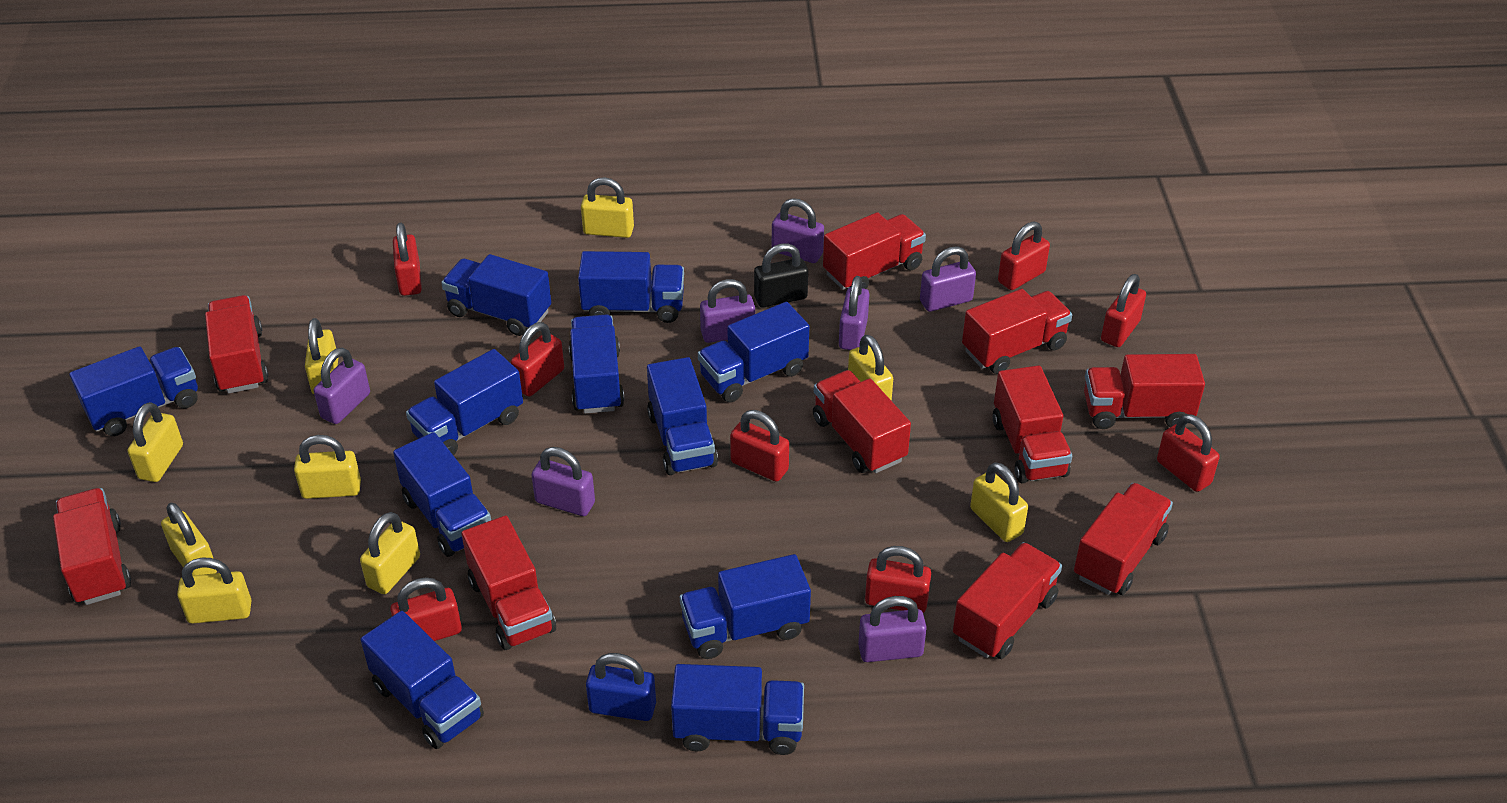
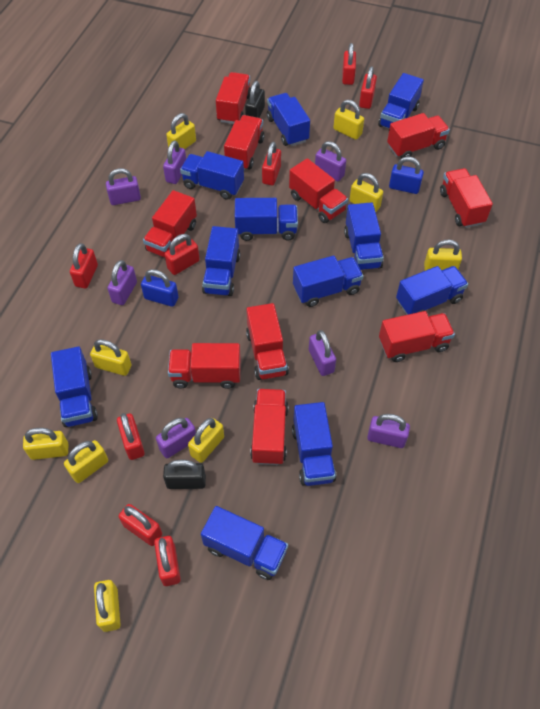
black padlock: [754,243,808,307] = 1 -> [163,460,206,489] [245,81,265,118] = 2
blue padlock: [586,653,656,721] = 1 -> [141,269,179,307] [389,157,424,194] = 2

